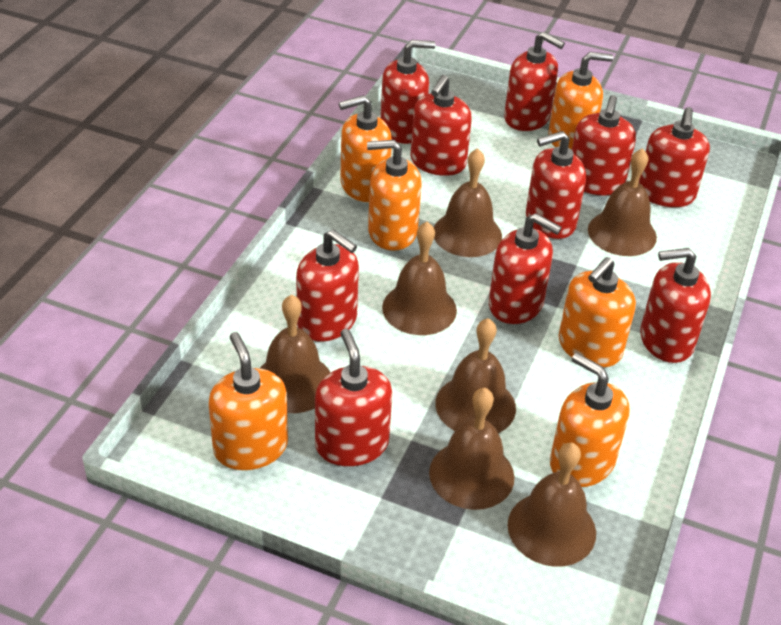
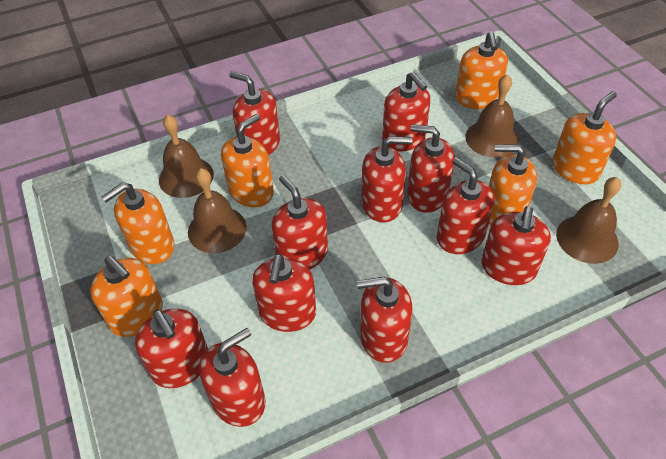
brown bell: [260,294,331,413] [382,222,457,335] [429,388,515,510] [434,148,502,257] [435,318,516,433] [508,442,596,567] [588,148,657,256] = 7 -> [159,115,214,198] [188,168,247,253] [465,74,519,158] [556,177,621,264] = 4
red soap dispenser: [296,229,359,342] [315,329,392,466] [381,40,436,144] [411,75,472,176] [489,213,562,324] [504,32,565,131] [526,131,586,239] [572,95,636,196] [638,107,710,207] [640,248,711,363] = 10 -> [135,309,208,388] [199,328,265,427] [229,71,280,155] [252,254,316,332] [272,175,328,270] [357,277,413,363] [361,136,412,222] [382,72,430,152] [407,124,455,213] [437,157,494,254] [482,206,551,285] = 11

